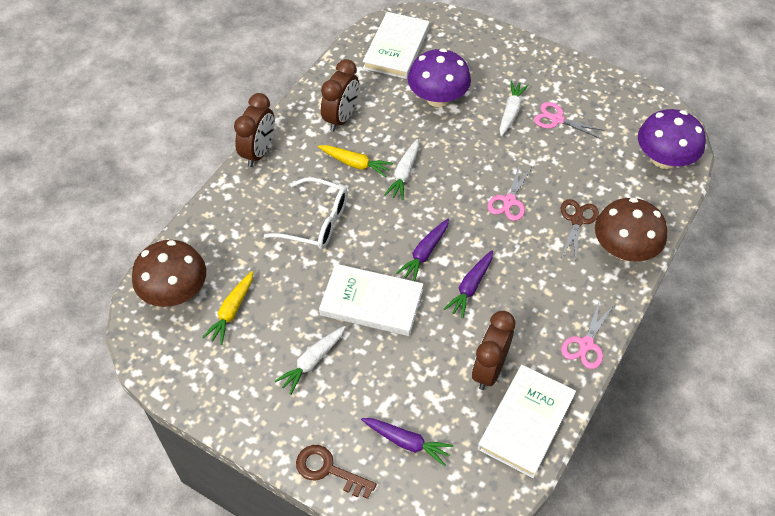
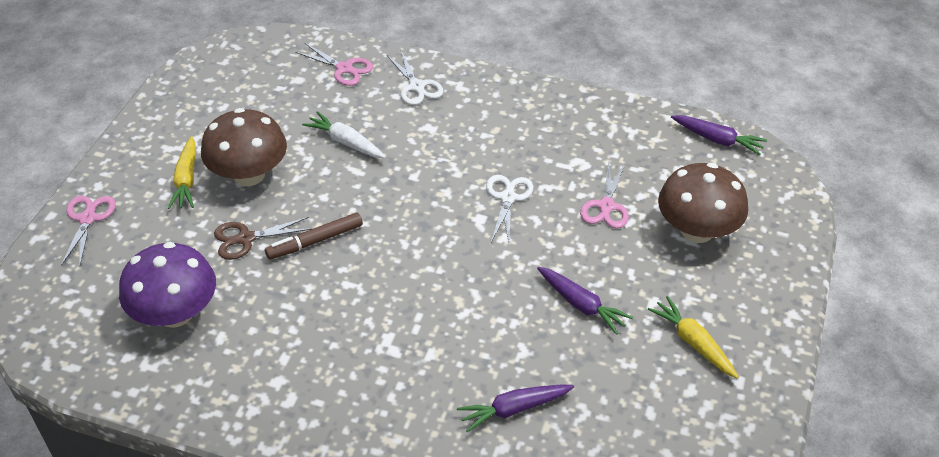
brown clock: [234,93,275,167] [321,59,359,132] [472,311,515,390] = 3 -> none = 0
brown key: [296,445,377,499] = 1 -> none = 0
brown marker: none = 0 -> [265,213,363,260] = 1
purple mushroom: [408,48,471,107] [638,109,706,169] = 2 -> [119,242,216,328] = 1
white book: [319,264,423,336] [363,12,430,79] [478,365,576,478] = 3 -> none = 0
white carrot: [275,326,345,395] [384,139,419,200] [500,81,529,136] = 3 -> [302,111,386,158] = 1
white glasses: [264,177,348,250] = 1 -> none = 0
white scissors: none = 0 -> [387,51,444,105] [486,175,533,243] = 2

